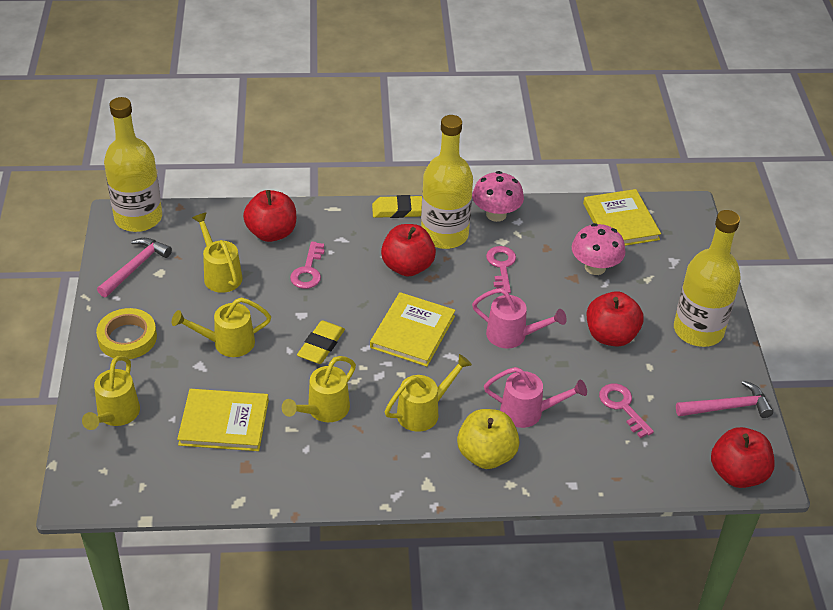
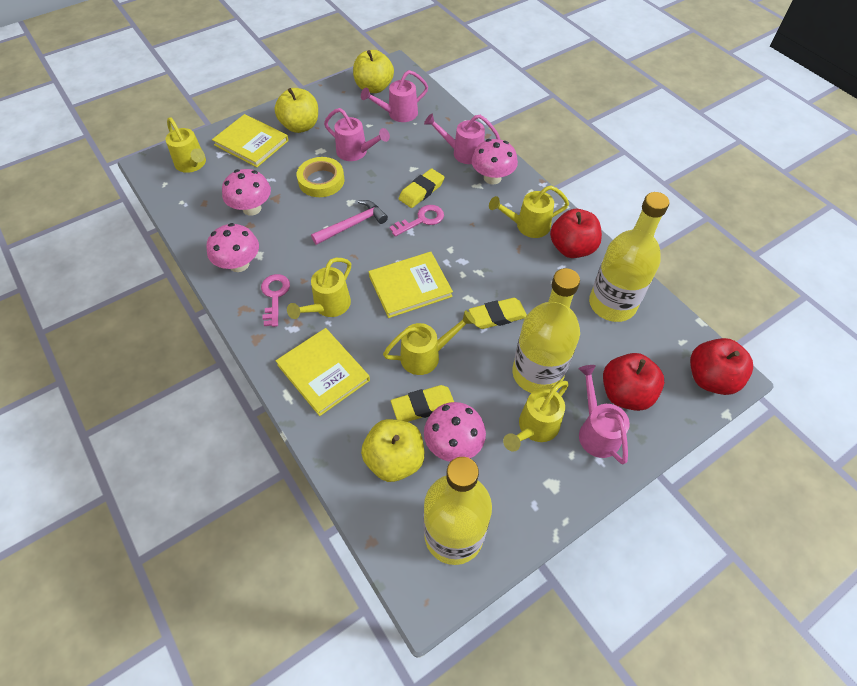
pink hammer: [97,238,172,297] [676,381,773,418] = 2 -> [311,200,388,245] = 1
pink key: [290,241,325,289] [486,246,516,293] [599,383,654,438] = 3 -> [261,274,290,327] [389,205,444,237] = 2
pink mushroom: [472,171,524,222] [572,223,626,275] = 2 -> [206,223,259,272] [222,169,271,216] [424,402,486,462] [471,139,518,185] = 4
pink watering can: [472,288,567,349] [484,367,587,428] = 2 -> [324,108,390,161] [361,70,428,122] [424,113,500,164] [578,365,630,464] = 4
red apple: [243,190,296,242] [381,224,436,277] [587,291,644,347] [711,427,775,488] = 4 -> [550,209,602,258] [603,353,664,411] [690,338,753,395] = 3
yellow apple: [457,409,520,469] = 1 -> [275,88,318,133] [353,50,394,93] [361,419,424,482] = 3
yellow eraser: [297,320,345,364] [372,195,422,218] = 2 -> [391,385,454,422] [399,168,445,208] [469,298,527,329] = 3

